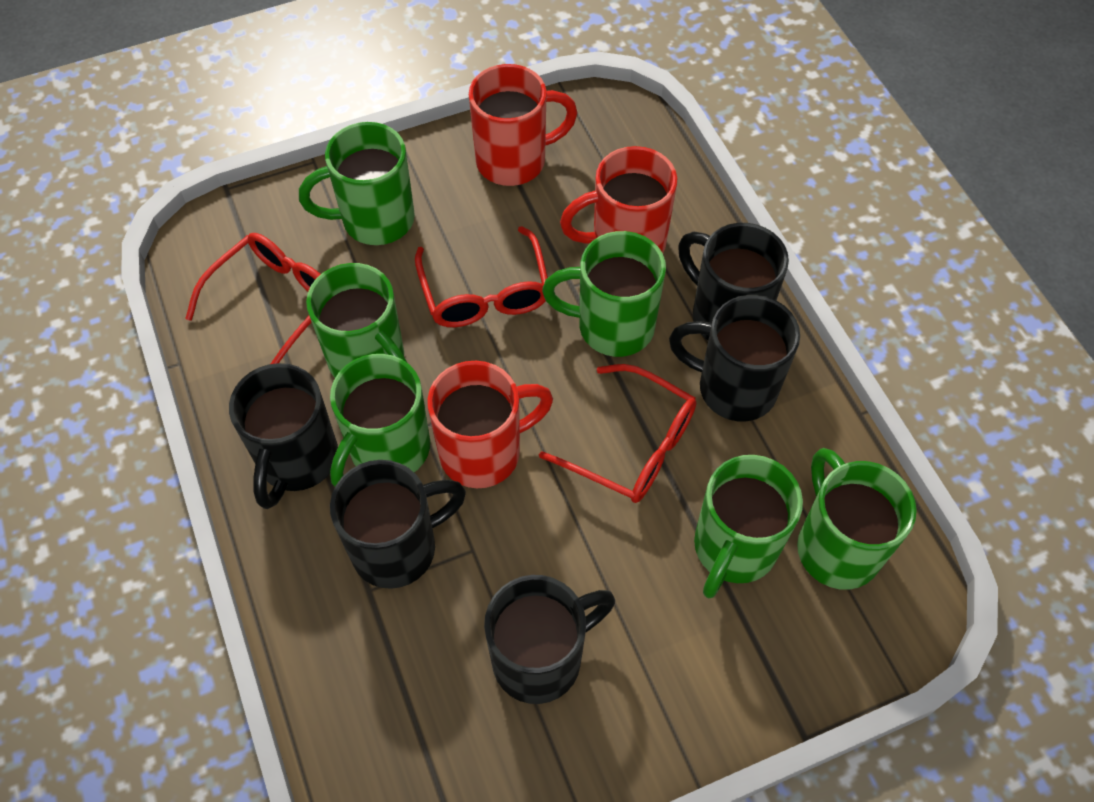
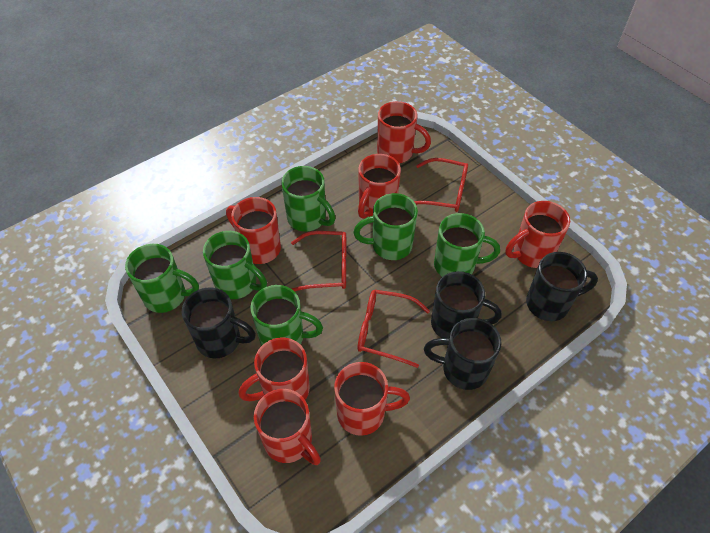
black mug: [229,363,338,509] [330,460,466,589] [484,575,615,704] [669,295,800,421] [678,223,789,340] = 5 -> [182,287,256,358] [424,318,502,390] [431,271,502,338] [526,252,598,321] = 4
red mug: [427,361,553,488] [469,64,578,186] [560,146,677,253] = 3 -> [226,197,281,264] [238,337,310,401] [254,389,321,465] [334,362,410,436] [358,154,401,219] [377,101,431,163] [505,201,570,268] = 7

